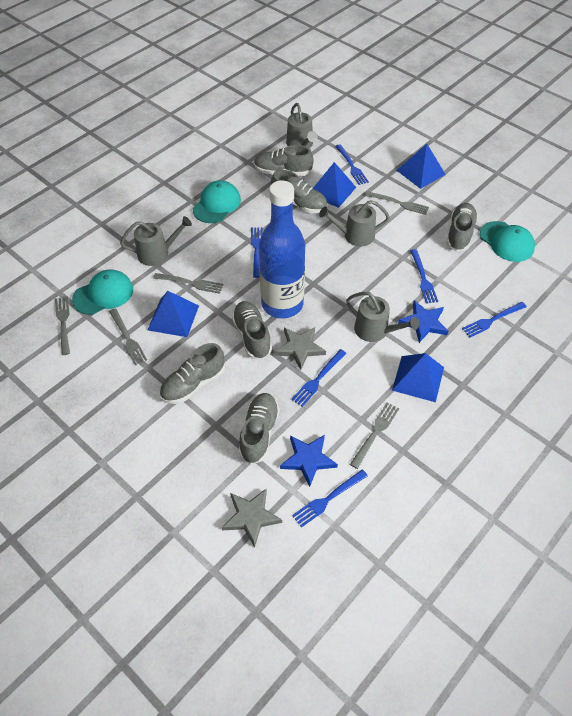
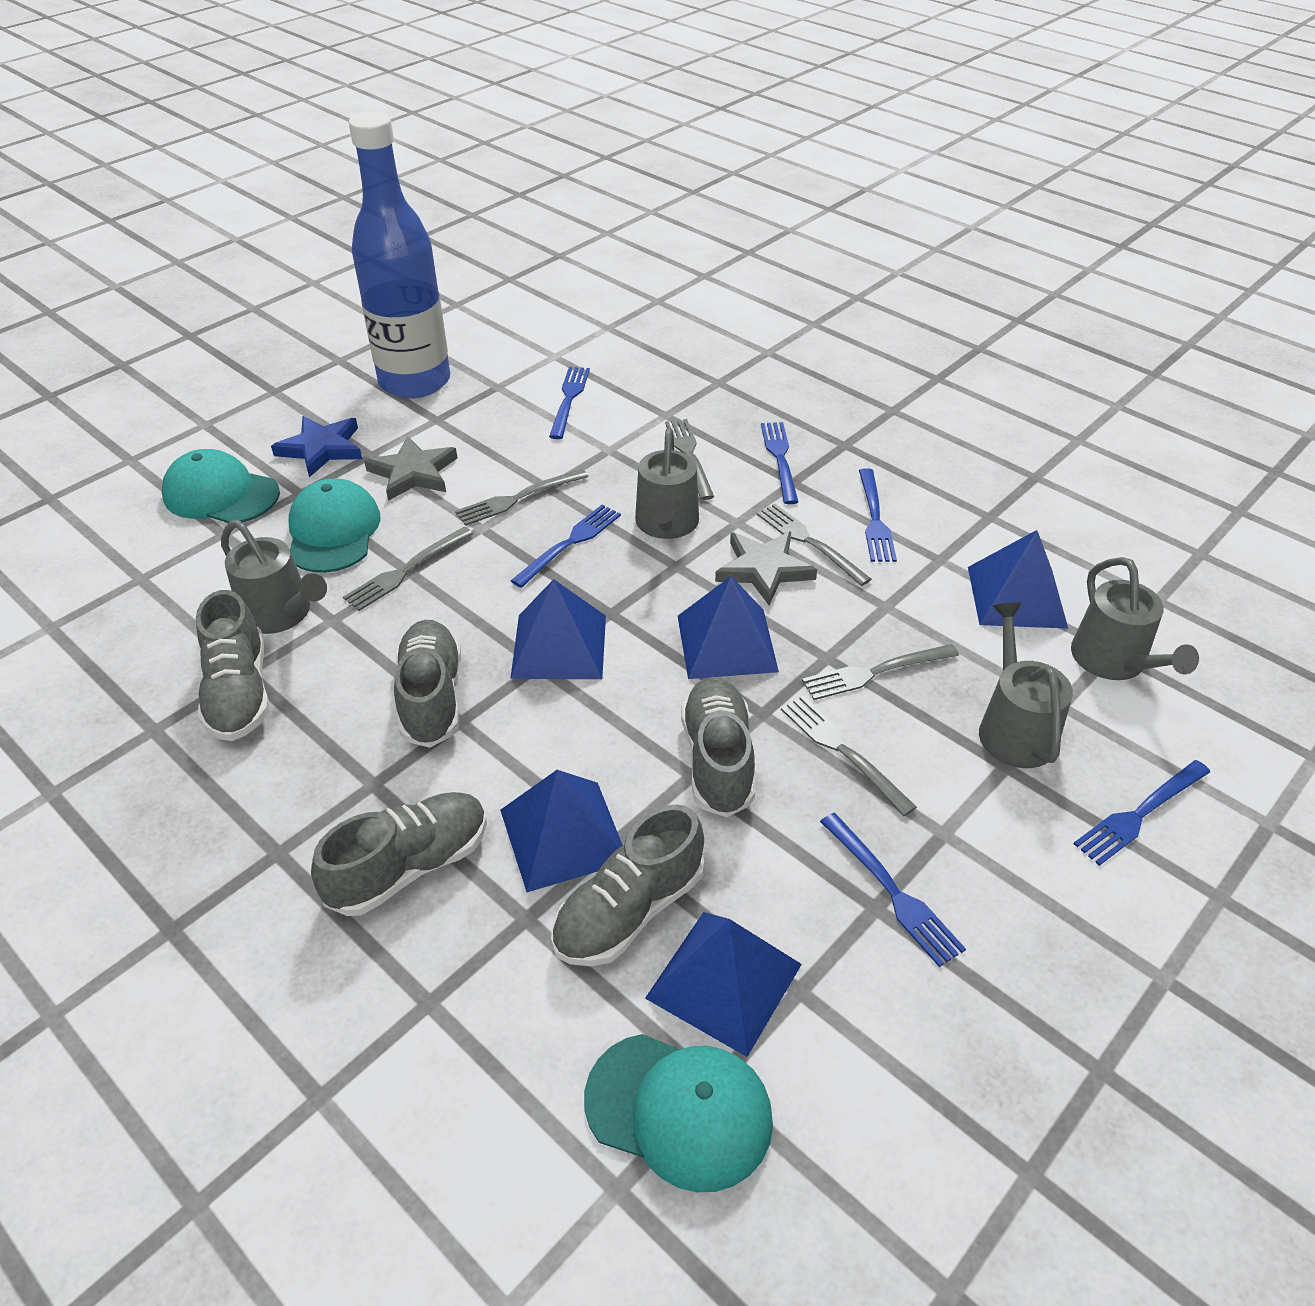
blue pyramid: [148,291,199,337] [313,162,356,208] [392,353,444,402] [396,144,446,189] = 4 -> [500,770,622,892] [510,579,606,679] [645,912,802,1057] [678,576,779,679] [968,530,1068,629] = 5
blue star: [280,435,338,487] [398,300,449,343] = 2 -> [271,416,362,477] = 1
grey fork: [55,297,70,355] [109,309,147,366] [153,273,224,294] [350,402,399,469] [365,191,429,215] = 5 -> [343,527,473,611] [455,469,588,526] [665,419,714,500] [756,504,872,586] [781,696,917,816] [802,644,959,700] = 6
grey shoe: [159,343,225,404] [232,301,272,360] [239,393,280,465] [254,145,313,176] [271,170,327,213] [446,203,478,252] = 6 -> [196,590,269,741] [311,792,487,916] [394,620,461,748] [551,804,704,966] [681,677,755,817] = 5

